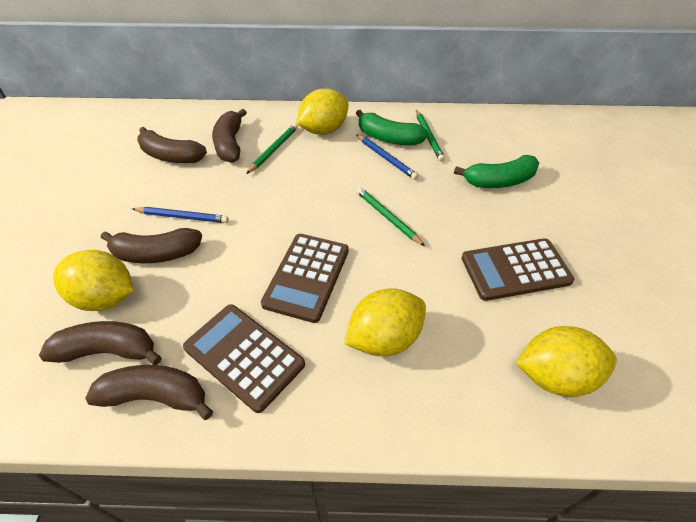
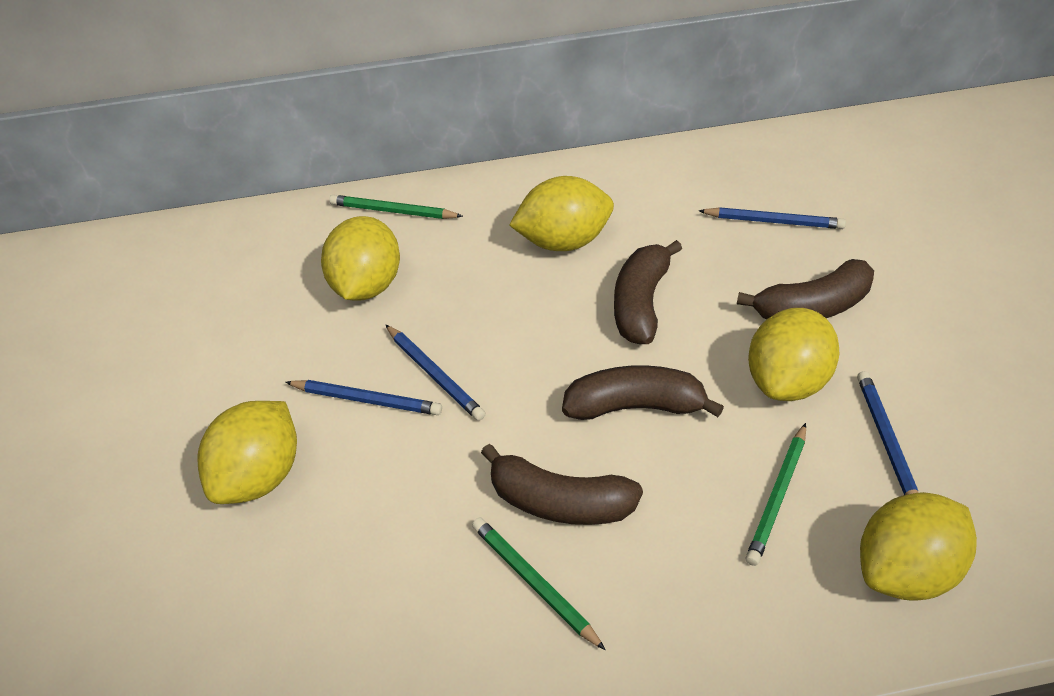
blue pencil: [133,207,229,223] [356,134,418,180] = 2 -> [285,380,442,415] [385,324,486,421] [698,207,846,229] [857,371,918,495] = 4
brown banana: [39,321,162,365] [85,365,213,420] [101,228,202,263] [137,127,207,163] [212,109,247,163] = 5 -> [481,444,643,525] [562,365,724,420] [614,240,682,344] [737,259,874,319] = 4
brown calculator: [183,304,305,413] [261,234,349,323] [462,238,574,301] = 3 -> none = 0
green banana: [356,110,429,145] [454,155,539,188] = 2 -> none = 0
yellow lemon: [53,250,134,311] [296,89,348,135] [344,288,426,356] [516,326,617,397] = 4 -> [197,401,297,504] [321,216,400,301] [509,176,614,251] [748,308,839,401] [860,492,977,601] = 5

